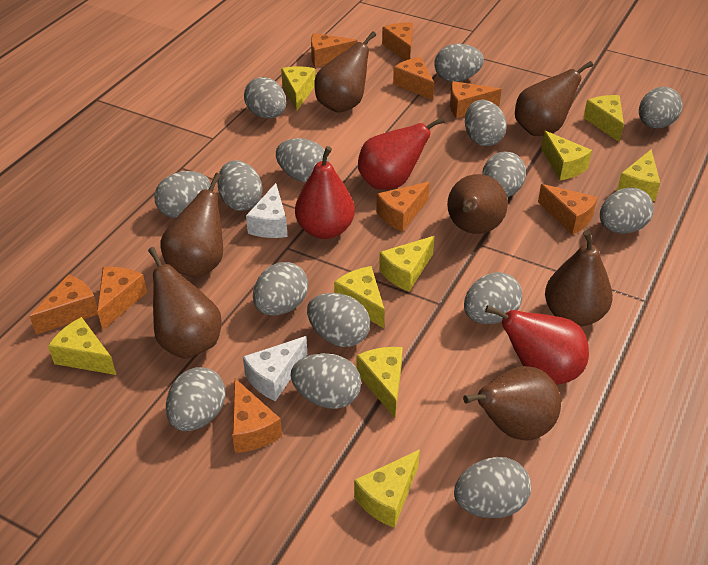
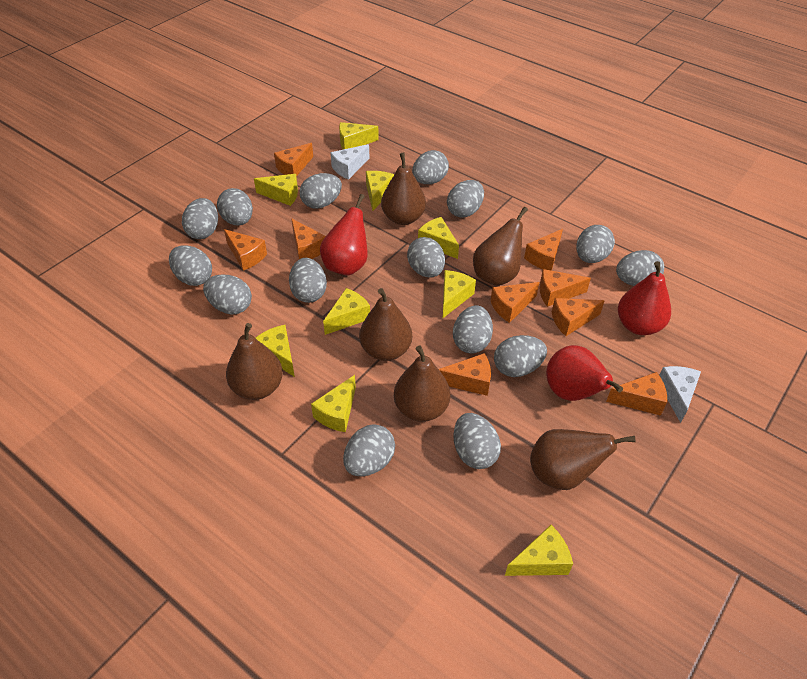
brown pear: [148,247,222,359] [160,173,223,278] [315,31,376,113] [447,174,508,234] [463,366,561,441] [515,61,593,136] [545,230,613,327] = 7 -> [226,323,283,400] [359,288,412,361] [381,153,426,225] [394,345,450,422] [473,207,528,286] [530,429,636,490] = 6

